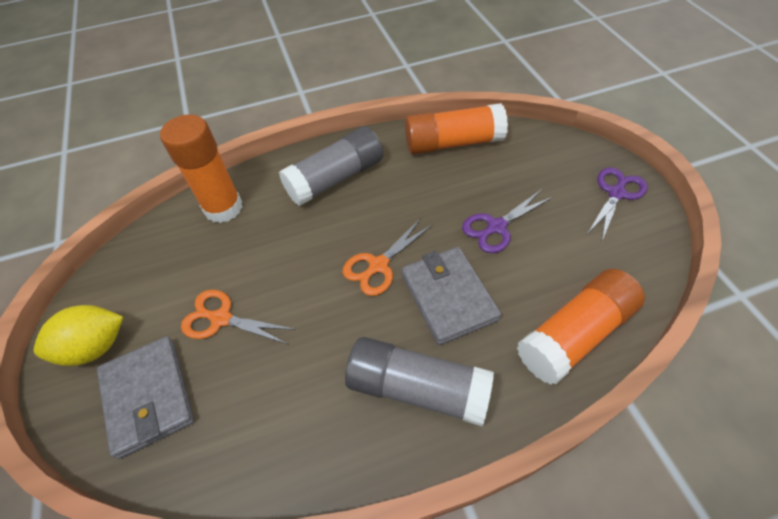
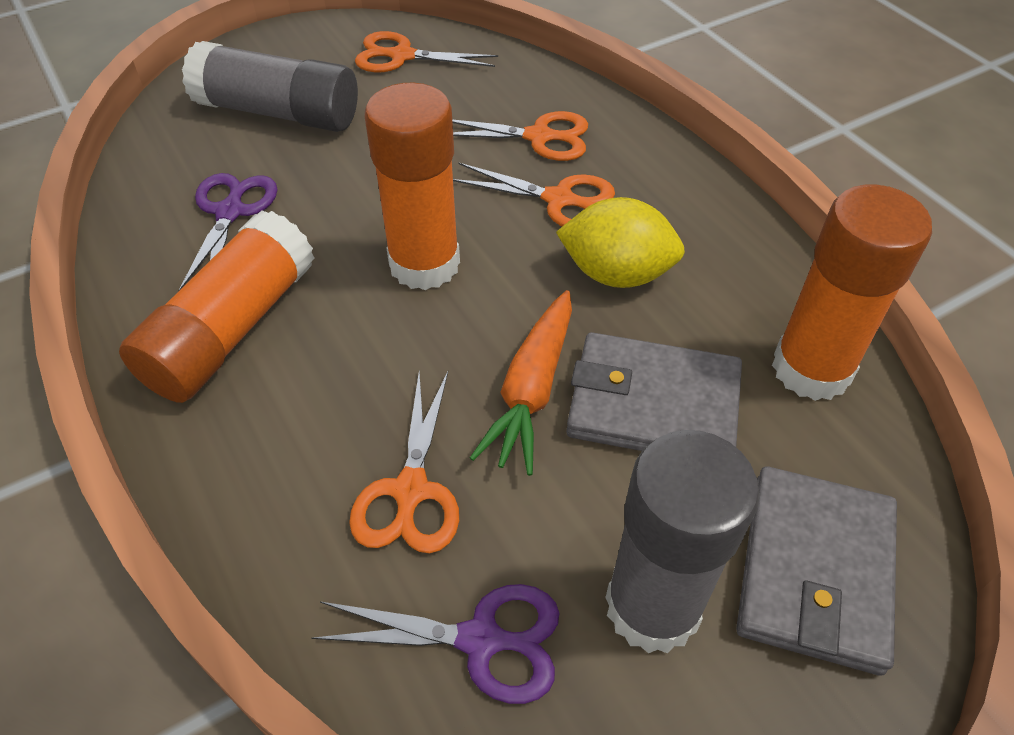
orange carrot: none = 0 -> [470,290,572,476] = 1
orange scissors: [181,290,296,344] [343,218,432,296] = 2 -> [349,371,459,553] [355,31,498,72] [452,111,588,161] [453,162,615,226] = 4

